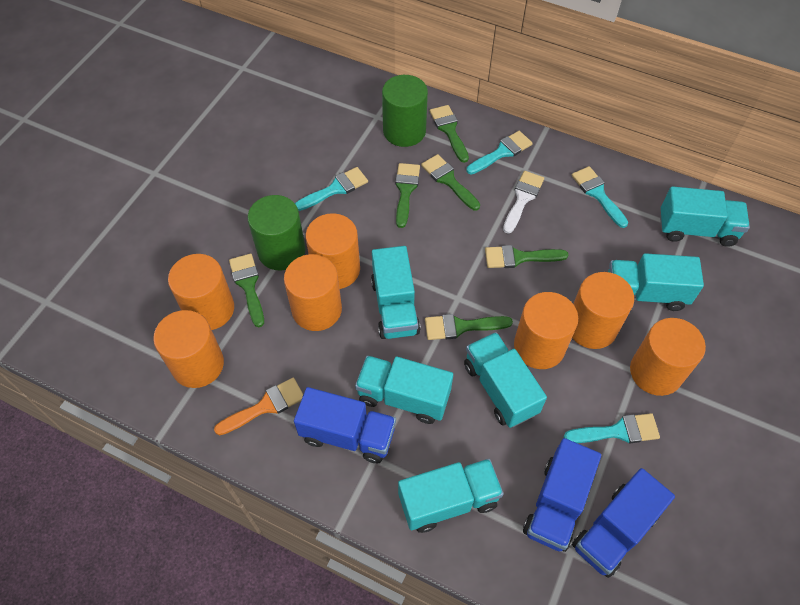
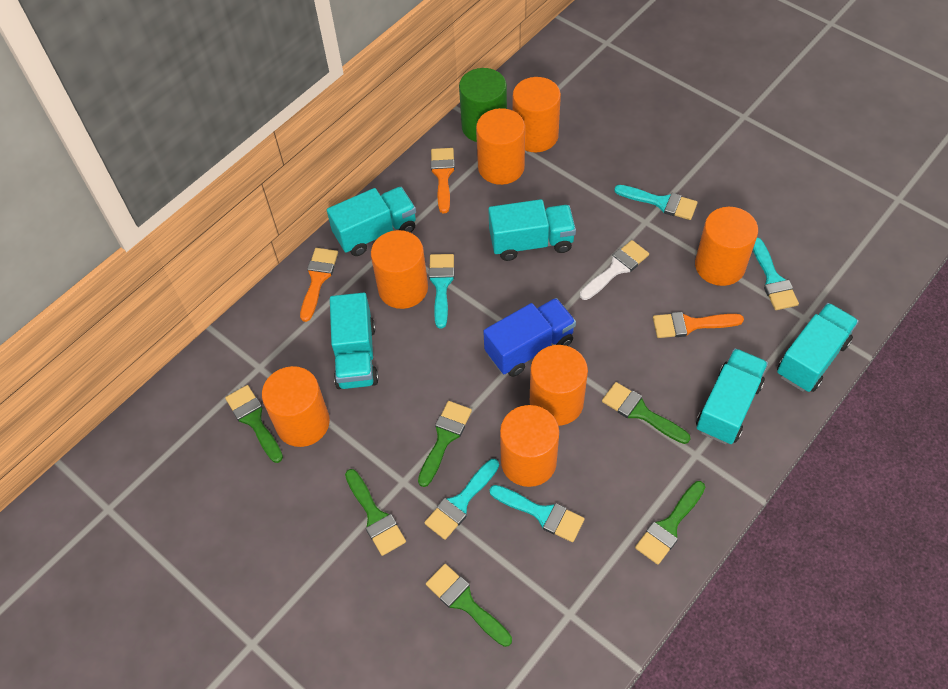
blue truck: [294,387,396,463] [523,438,601,552] [572,468,675,578] = 3 -> [483,298,576,377] = 1
green cylinder: [248,195,305,271] [382,75,428,147] = 2 -> [459,68,507,142] = 1
orange brush: [214,378,303,435] = 1 -> [300,248,338,322] [431,148,455,213] [653,312,744,338] = 3
turquoise brush: [295,167,368,211] [467,131,533,175] [563,413,660,443] [572,166,628,228] = 4 -> [424,459,499,540] [429,254,454,328] [489,485,585,542] [614,185,698,220] [753,237,799,310] = 5
turquoise truck: [355,356,453,424] [371,246,421,339] [398,459,504,533] [464,332,547,428] [608,253,704,311] [660,186,750,247] = 6 -> [327,187,416,256] [330,293,379,389] [488,199,576,261] [696,348,768,444] [777,303,859,392] = 5

